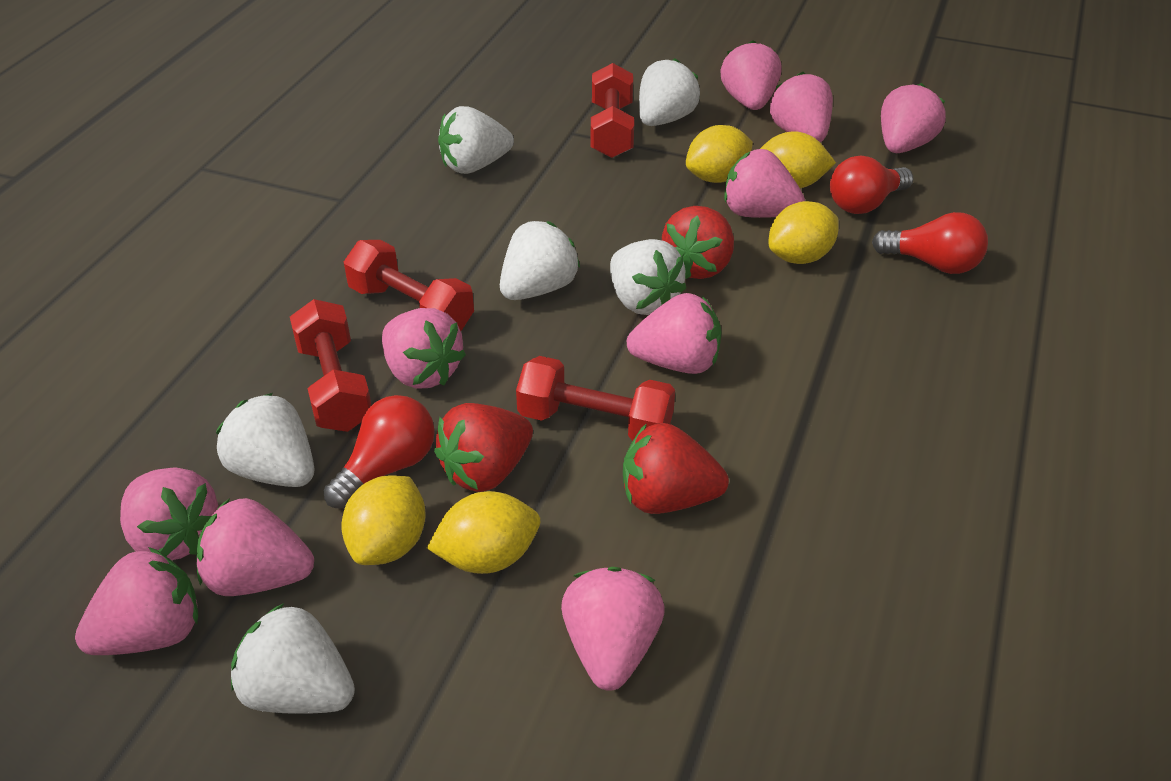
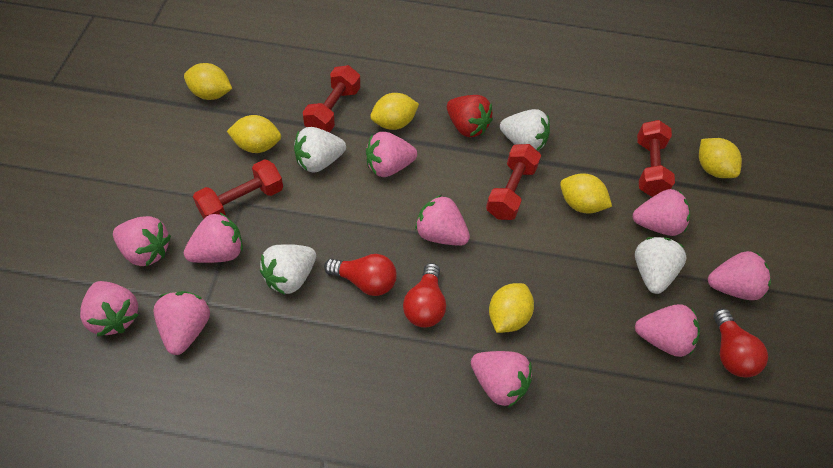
red strawberry: [434,403,533,492] [623,423,729,514] [662,206,734,279] = 3 -> [447,95,493,137] = 1
white strawberry: [216,393,314,487] [231,603,355,714] [438,106,514,174] [500,221,580,300] [610,239,686,315] [639,58,700,126] = 6 -> [260,244,316,295] [294,127,346,172] [500,109,550,151] [635,237,687,294] = 4
yellow lemon: [341,475,426,565] [427,491,540,574] [686,125,753,183] [760,131,836,188] [768,201,839,264] = 5 -> [184,63,232,100] [227,115,281,153] [370,93,419,130] [489,283,534,333] [560,173,612,213] [699,138,742,178] = 6

